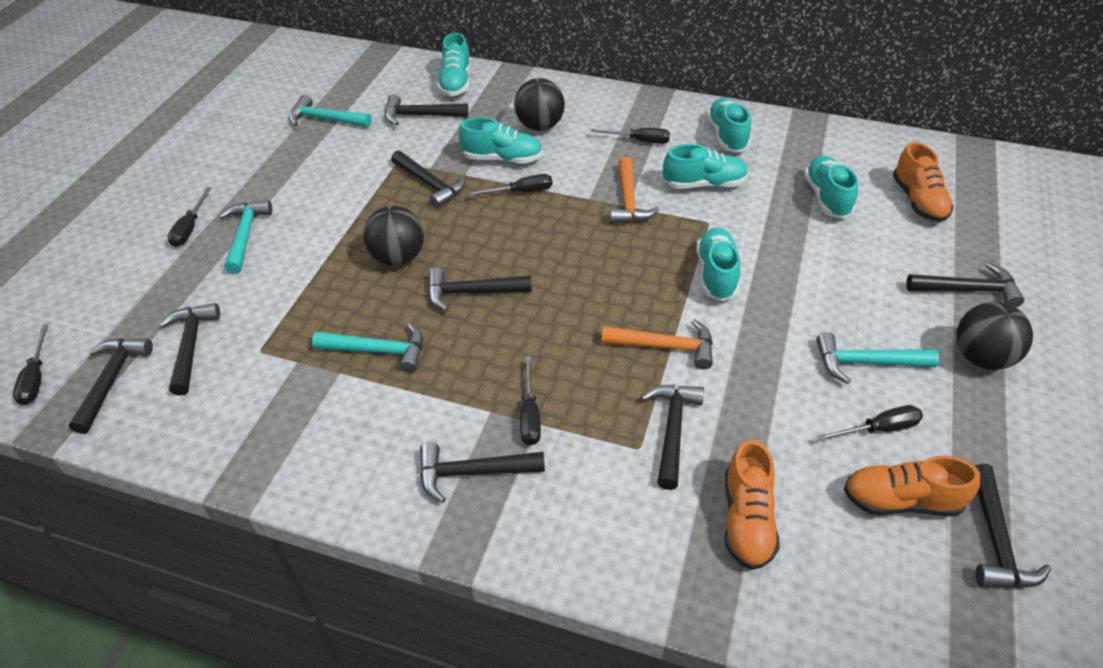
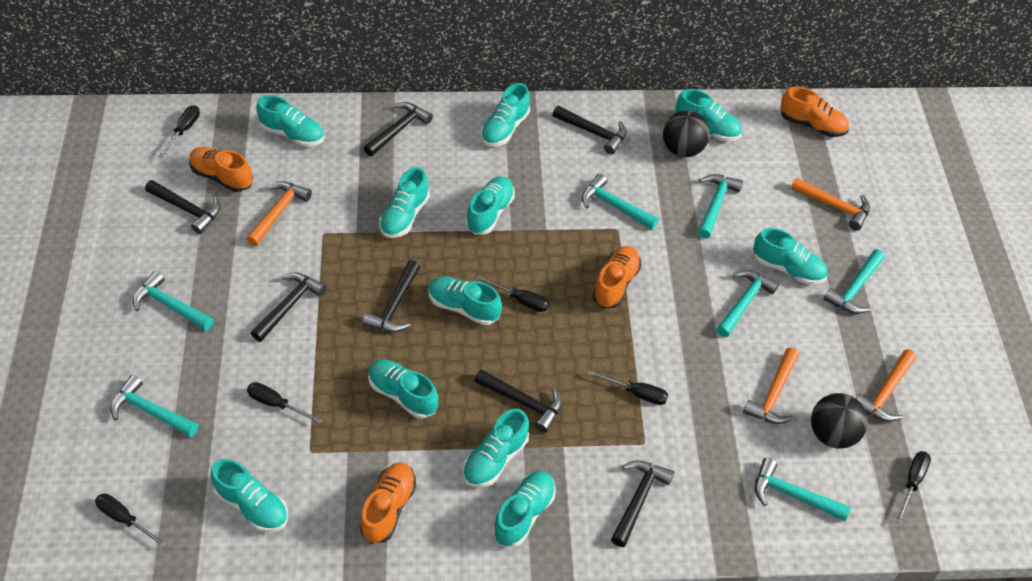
black ball: [363,206,424,266] [514,78,565,131] [956,302,1033,370] = 3 -> [663,111,710,157] [811,393,868,449] = 2
black hammer: [69,338,153,434] [159,303,220,396] [385,94,468,125] [391,150,466,208] [420,443,545,503] [428,267,532,311] [641,385,704,490] [906,263,1024,307] [975,464,1051,588] = 9 -> [145,180,221,234] [251,272,327,342] [362,260,420,332] [364,102,433,156] [475,369,562,433] [553,106,627,154] [611,460,674,547] = 7
orange hammer: [602,319,713,370] [610,157,659,224] = 2 -> [246,181,312,246] [743,348,799,424] [791,178,870,231] [856,349,916,422] = 4
orange shoe: [725,440,780,570] [844,456,980,516] [893,142,954,222] = 3 -> [189,147,253,192] [360,462,416,544] [593,246,641,308] [780,87,849,137] = 4
turquoise hammer: [219,200,272,274] [289,95,372,127] [312,323,423,373] [816,332,939,384] = 4 -> [110,375,198,437] [133,271,214,331] [582,174,659,229] [698,174,743,238] [717,270,779,337] [755,458,851,521] [823,249,885,314] = 7
turquoise shoe: [437,33,471,96] [459,117,542,164] [663,144,749,189] [696,228,740,301] [707,98,751,153] [804,155,858,219] = 6 -> [211,459,288,532] [256,95,324,146] [368,359,438,418] [379,167,430,238] [428,277,502,325] [463,409,529,487] [466,176,515,234] [481,83,530,146] [493,471,556,547] [676,89,742,141] [753,228,828,285] = 11

